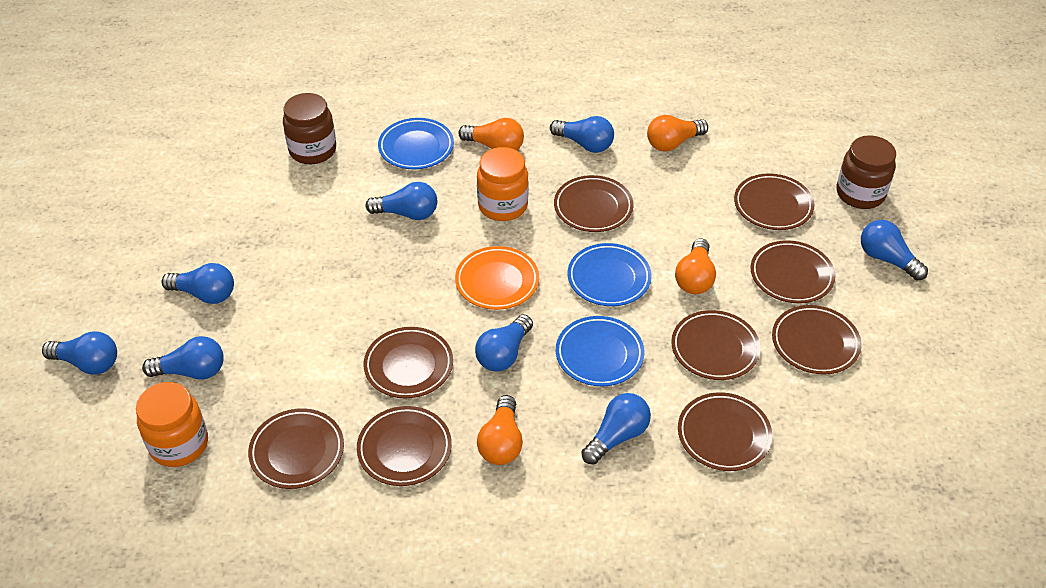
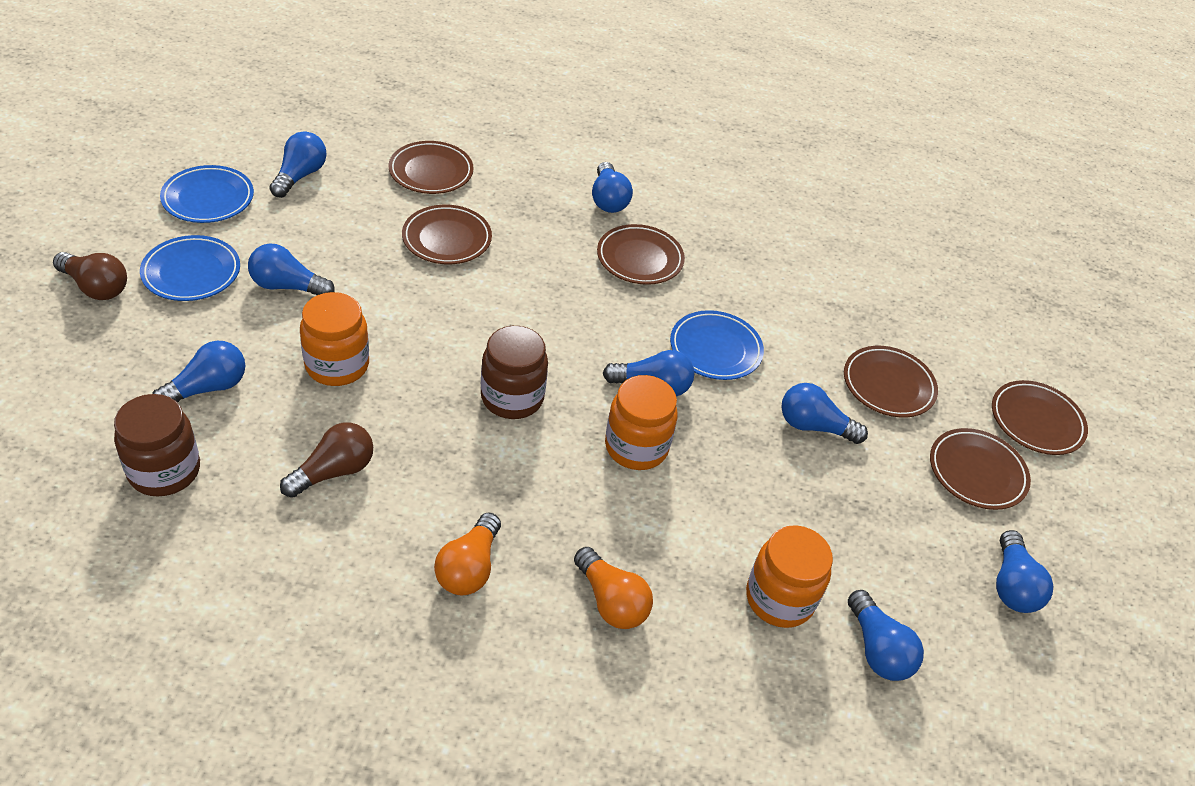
brown light bulb: none = 0 -> [53,252,127,300] [280,422,373,498] = 2
brown plate: [248,408,344,489] [357,406,452,486] [363,327,453,398] [554,175,634,232] [671,310,761,380] [678,392,772,471] [734,173,815,230] [750,240,835,304] [772,305,862,375] = 9 -> [389,141,474,194] [402,205,492,264] [597,224,685,285] [844,346,938,418] [930,428,1031,510] [992,380,1088,455] = 6
orange jar: [136,382,208,467] [477,147,528,221] = 2 -> [300,292,369,386] [605,375,678,470] [746,525,833,628] = 3
orange light bulb: [458,118,524,151] [477,395,523,465] [647,115,708,152] [675,238,716,294] = 4 -> [434,512,501,596] [574,547,653,629] = 2
orange plate: [455,246,539,310] = 1 -> none = 0

